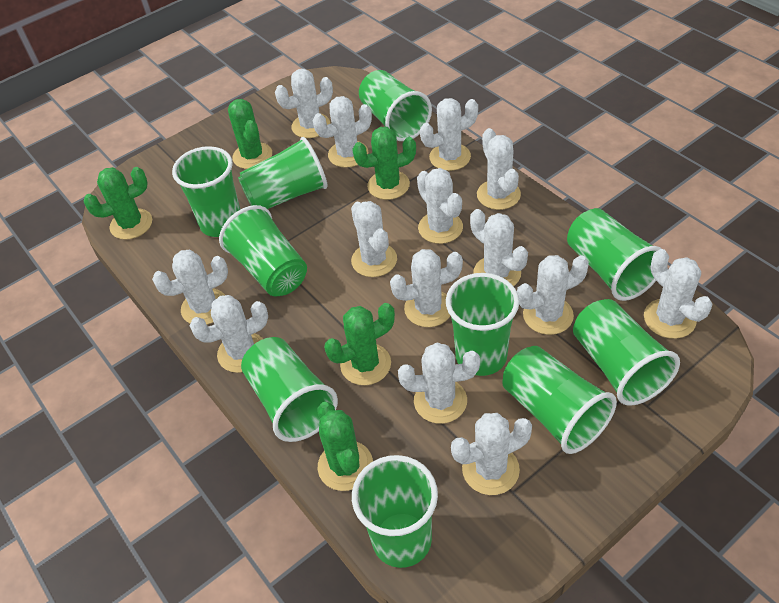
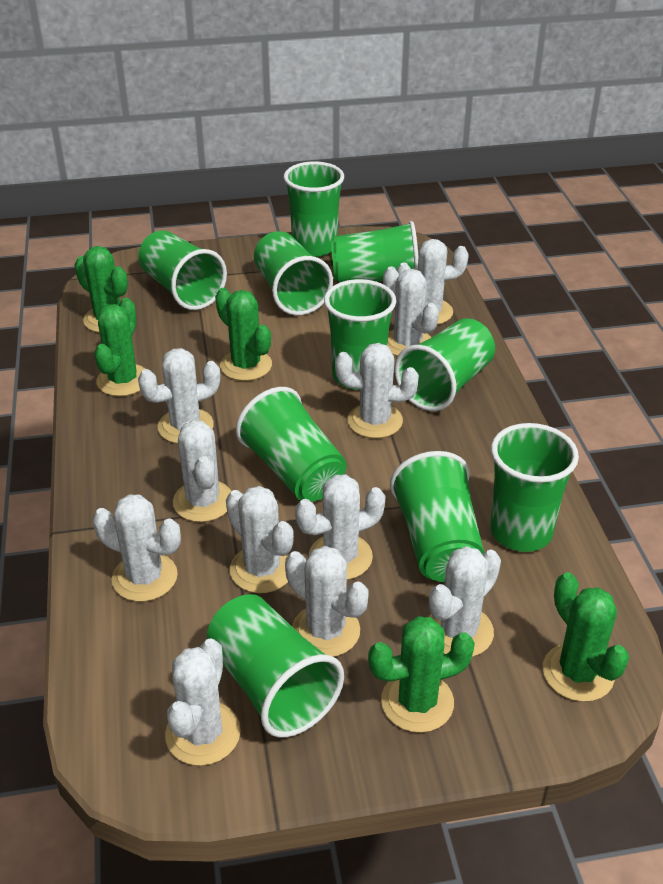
white cactus: [152,250,228,325] [190,295,268,373] [275,69,333,138] [313,96,372,168] [351,201,397,277] [390,249,463,327] [398,343,480,424] [417,168,463,244] [420,98,478,171] [451,413,532,495] [470,209,528,286] [477,128,521,210] [517,255,589,335] [644,249,712,339] = 14 -> [93,494,181,602] [138,348,220,444] [165,638,241,766] [173,420,231,522] [226,486,294,593] [285,546,369,657] [295,474,385,580] [335,343,419,438] [383,266,439,356] [396,239,469,325] [429,546,501,657] = 11

